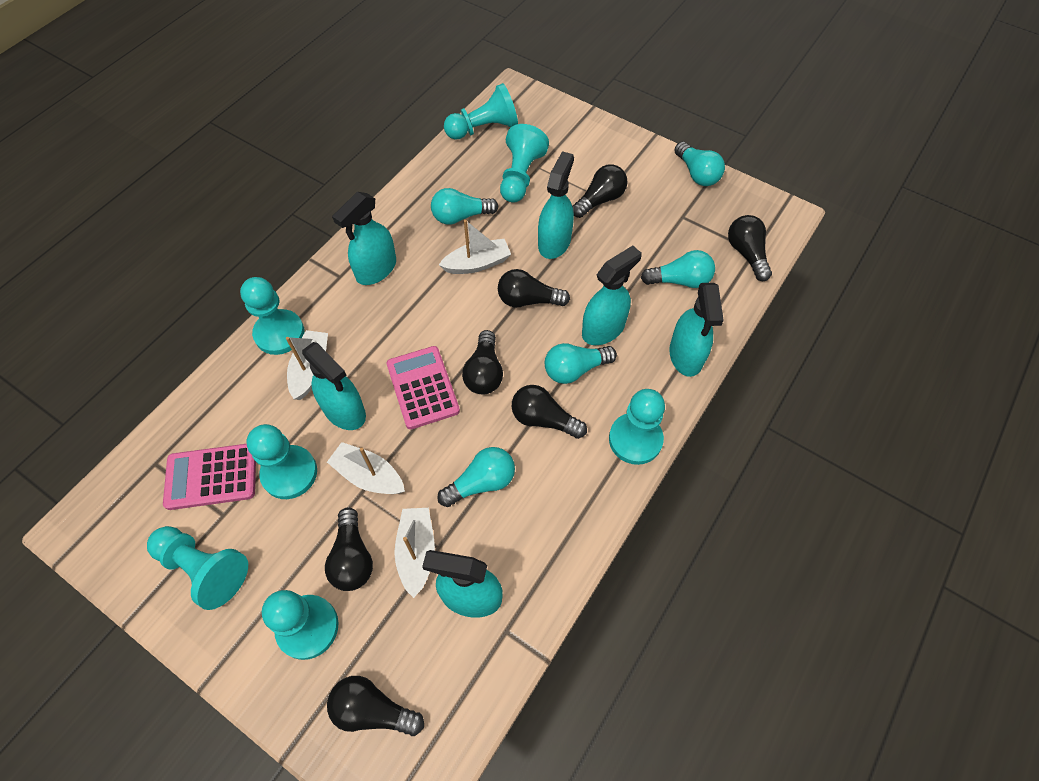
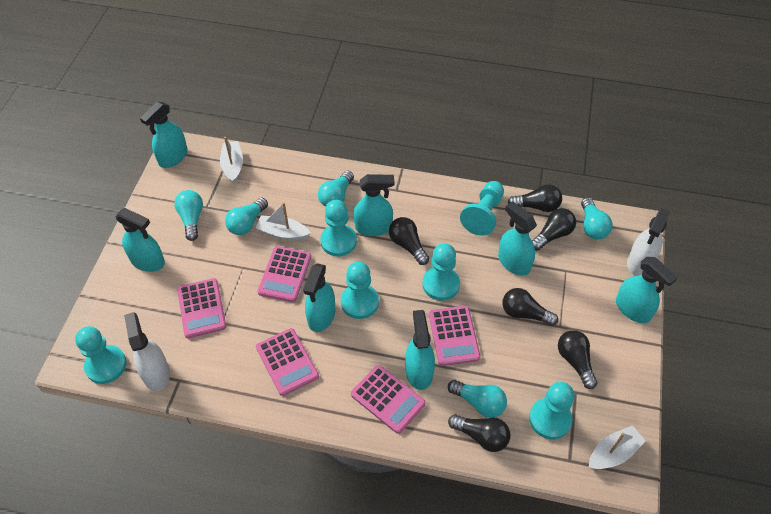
black light bulb: [325,507,373,591] [327,676,424,736] [462,330,503,394] [498,269,570,307] [512,385,587,439] [572,164,628,218] [728,215,772,281] = 7 -> [389,217,429,265] [448,414,511,452] [502,288,558,326] [508,184,562,212] [532,208,576,251] [558,330,598,389] = 6
pink calculator: [163,444,256,510] [387,346,460,429] = 2 -> [177,278,226,338] [256,328,319,396] [258,246,312,302] [351,365,426,434] [429,306,481,366] = 5
turquoise pawn: [147,526,248,610] [240,277,304,355] [247,424,317,499] [262,590,339,660] [444,83,518,140] [500,124,549,203] [609,389,665,465] = 7 -> [75,326,127,384] [320,200,357,257] [341,262,379,319] [422,243,460,301] [460,181,504,236] [529,382,574,439] = 6
turquoise spray bottle: [302,342,366,430] [332,192,396,285] [422,550,503,618] [538,151,574,259] [582,246,642,345] [669,283,724,377] = 6 -> [115,208,165,272] [140,101,188,168] [303,263,335,332] [354,174,394,236] [405,310,435,390] [498,202,537,276] [616,257,678,323] = 7
white boat: [286,330,328,400] [327,442,405,494] [394,508,435,598] [439,220,511,274] = 4 -> [220,137,243,183] [256,202,311,241] [589,425,646,469] = 3
white spray bottle: none = 0 -> [124,312,170,391] [627,208,670,276] = 2

